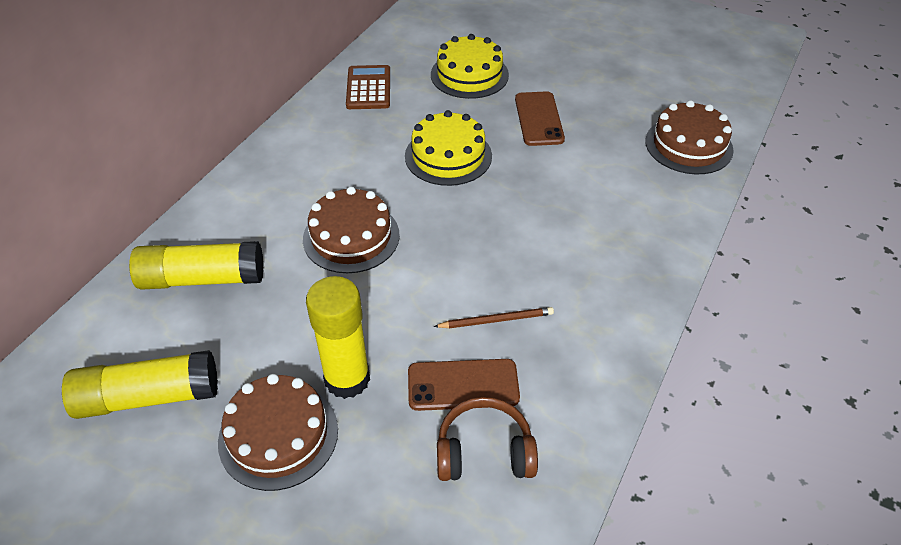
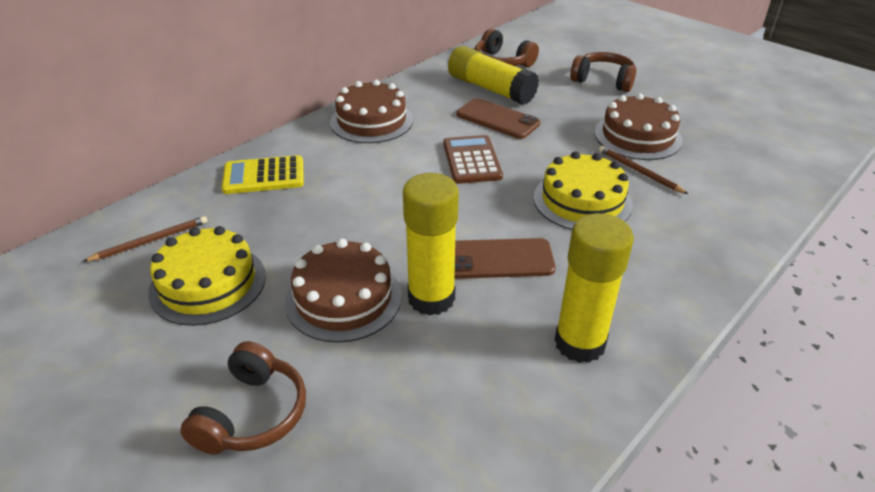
brown headphones: [437,397,538,481] = 1 -> [180,341,306,455] [475,28,539,67] [570,52,636,92] = 3
brown pencil: [434,307,554,328] = 1 -> [83,216,208,262] [599,146,688,194] = 2
yellow calculator: none = 0 -> [222,155,304,194] = 1

